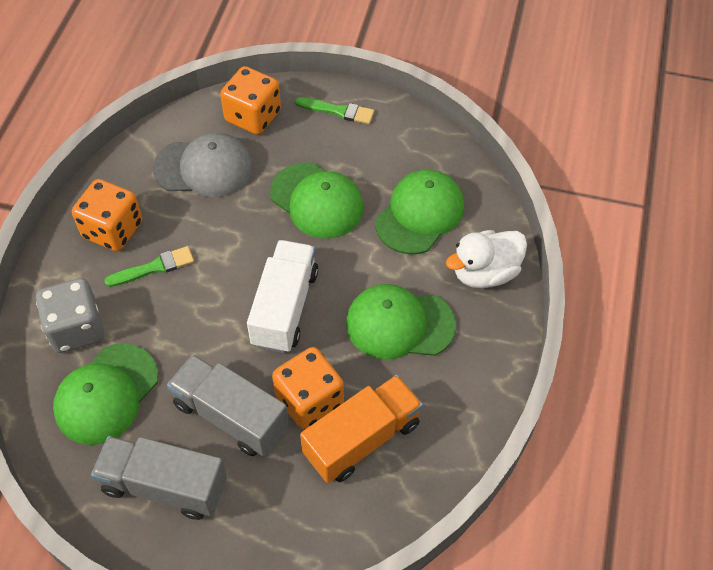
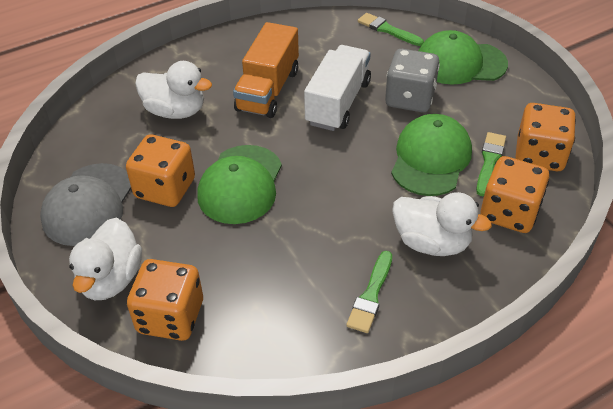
green brush: [104,246,194,287] [295,97,374,124] = 2 -> [346,251,392,333] [358,13,424,46] [476,132,506,196] = 3
green cap: [53,343,158,445] [270,162,364,239] [346,284,456,359] [375,170,464,254] = 4 -> [197,145,282,224] [391,114,472,196] [418,30,508,85] = 3
grey truck: [91,436,227,520] [167,354,289,456] = 2 -> none = 0
orange dice: [72,179,142,251] [220,66,281,135] [272,347,344,429] = 3 -> [126,134,195,207] [127,259,203,341] [481,156,549,233] [515,103,576,171] = 4
white duck: [446,230,527,288] = 1 -> [69,218,142,300] [135,61,212,119] [392,192,492,256] = 3

